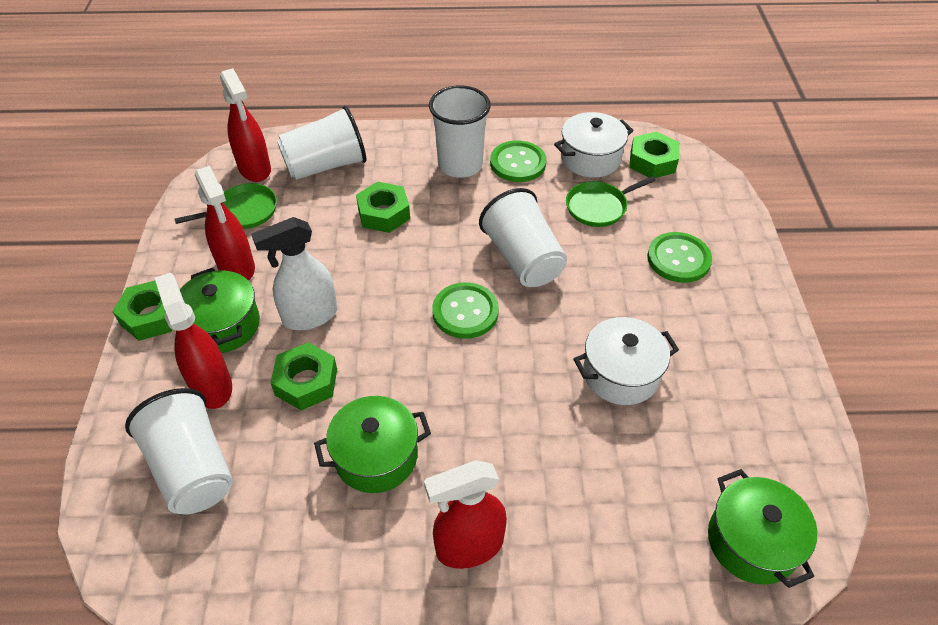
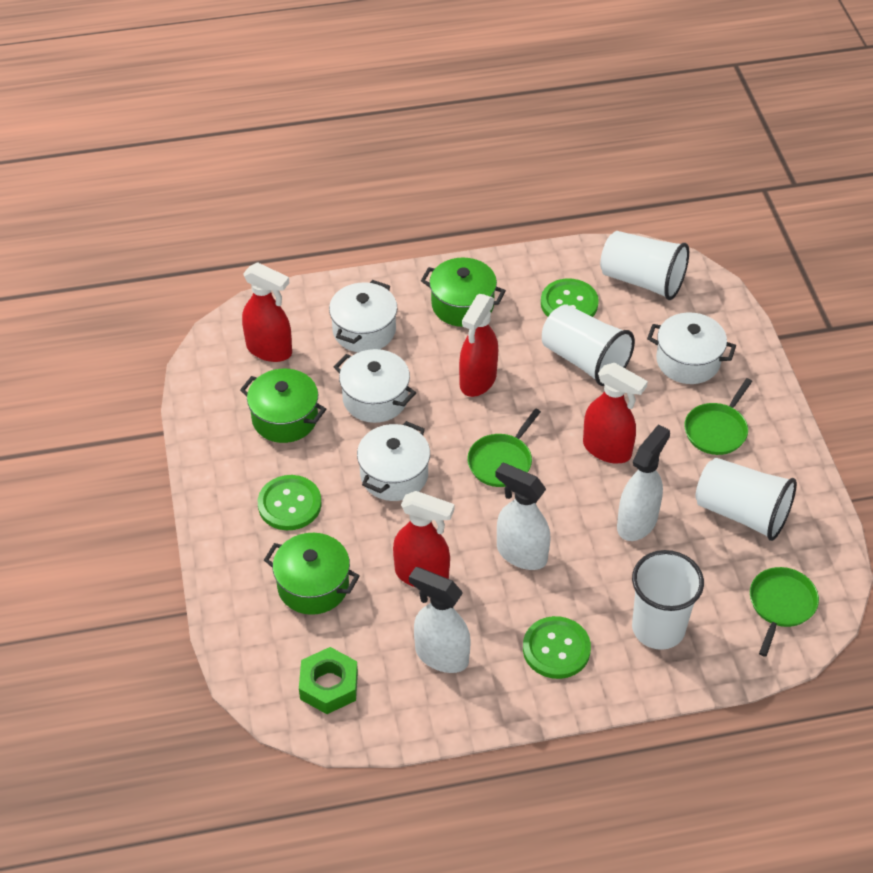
green nut: [112,281,172,341] [270,342,337,410] [356,182,410,233] [629,132,679,178] = 4 -> [299,647,358,714] = 1
green pan: [175,183,277,229] [566,176,656,227] = 2 -> [467,408,541,487] [684,378,752,455] [750,567,819,657] = 3
white pot: [554,112,634,178] [574,317,679,405] = 2 -> [329,280,397,352] [334,349,416,423] [357,421,430,501] [647,312,736,384] = 4
white spray bottle: [251,217,337,330] = 1 -> [409,567,471,673] [495,463,550,570] [617,424,670,541] = 3

